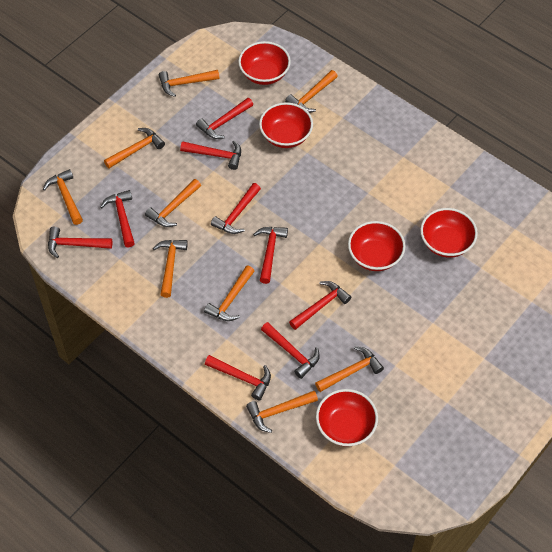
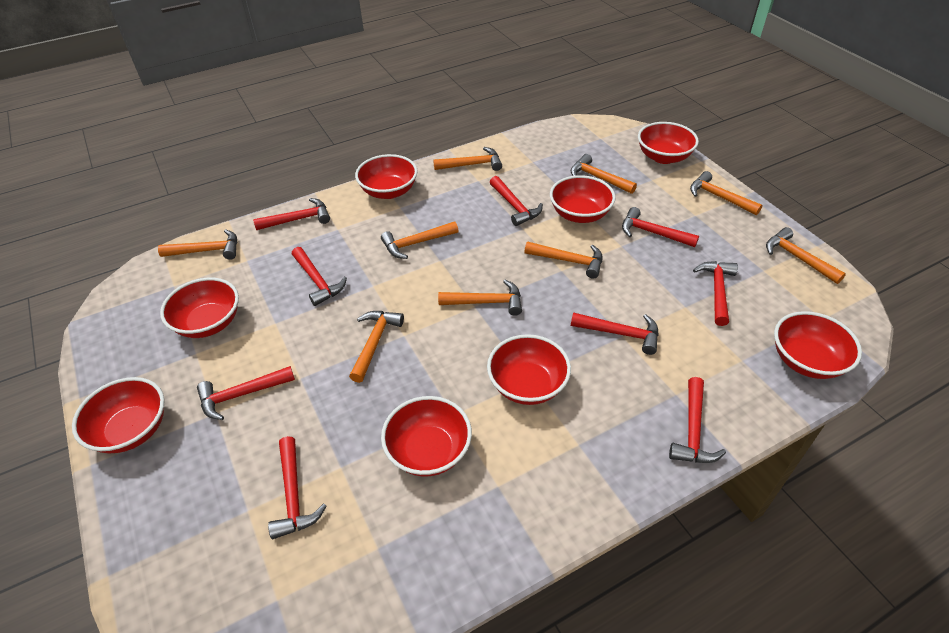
red bowl: [238,41,291,85] [259,102,313,148] [316,389,378,446] [348,221,406,271] [420,208,478,258] = 5 -> [72,377,165,454] [160,278,239,338] [355,154,418,199] [381,396,472,477] [487,334,571,405] [550,175,616,223] [638,122,699,164] [774,311,862,379] = 8

